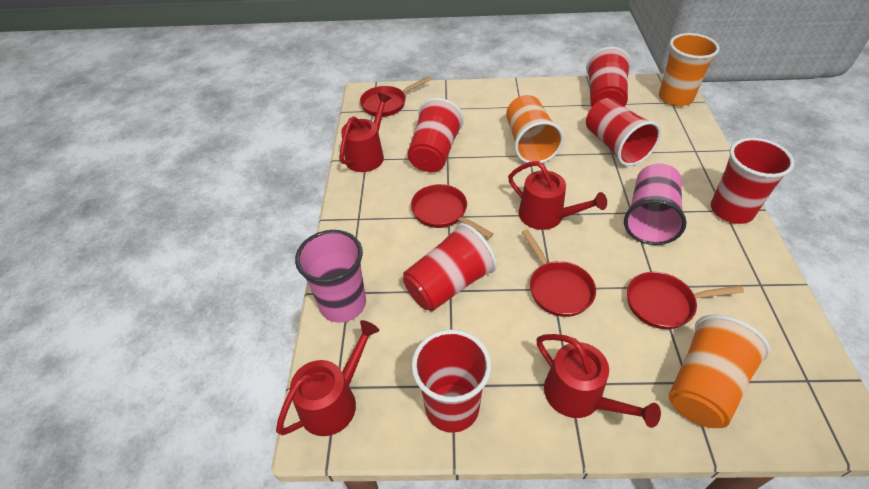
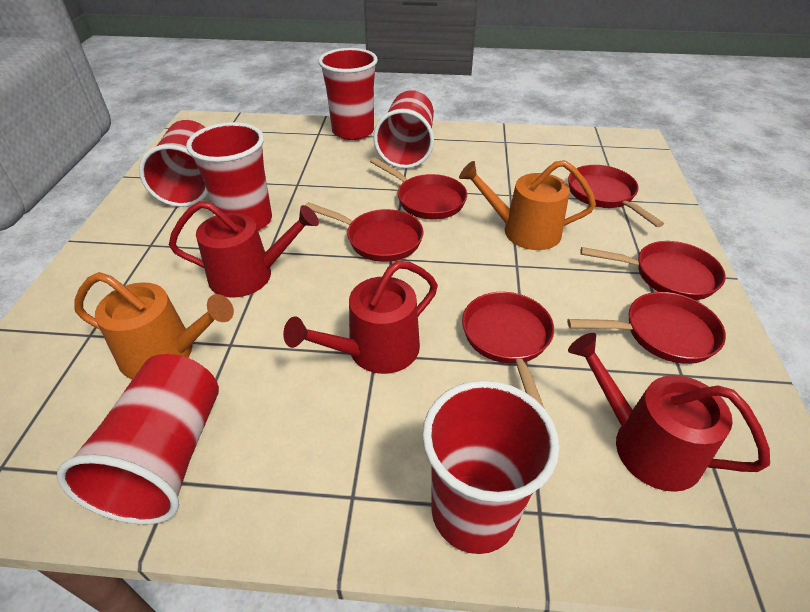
orange cup: [506,95,564,163] [659,33,720,106] [669,314,771,428] = 3 -> none = 0
orange watering can: none = 0 -> [74,272,234,379] [459,160,596,250] = 2
pink cup: [295,230,366,323] [624,164,687,245] = 2 -> none = 0
red pan: [360,77,431,117] [411,184,493,238] [522,229,596,317] [627,272,744,329] = 4 -> [305,202,423,262] [370,157,467,220] [462,292,554,409] [567,292,726,364] [568,165,664,227] [580,241,726,300] = 6
red watering can: [276,320,379,436] [339,93,391,172] [508,161,607,230] [537,334,661,428] = 4 -> [169,201,319,298] [283,261,438,374] [568,333,770,492] = 3

